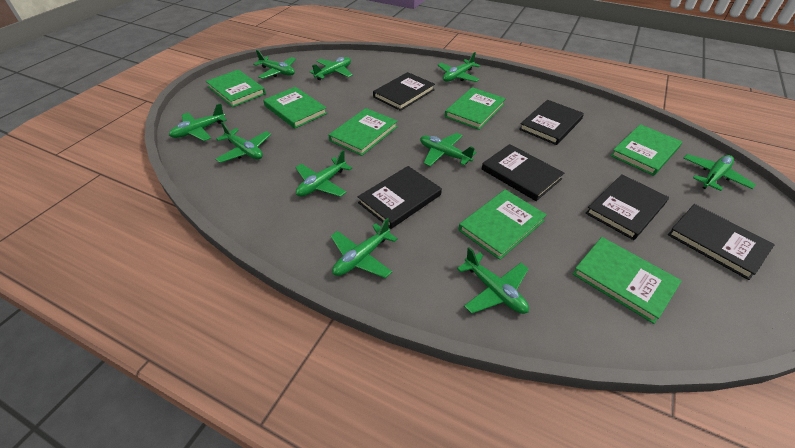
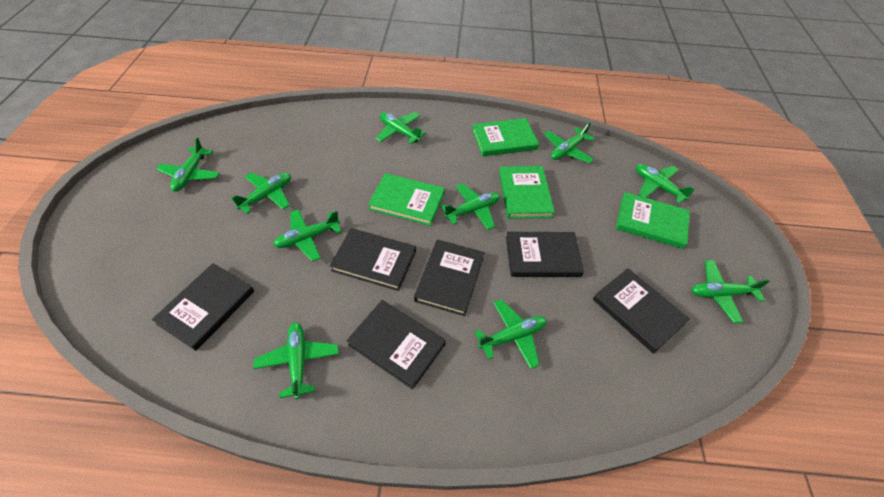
green book: [206,70,266,107] [263,87,327,129] [329,108,398,156] [445,87,506,130] [459,189,547,260] [573,237,682,324] [611,124,682,176] = 7 -> [368,173,445,226] [472,118,539,157] [499,166,555,219] [616,192,690,249] = 4

